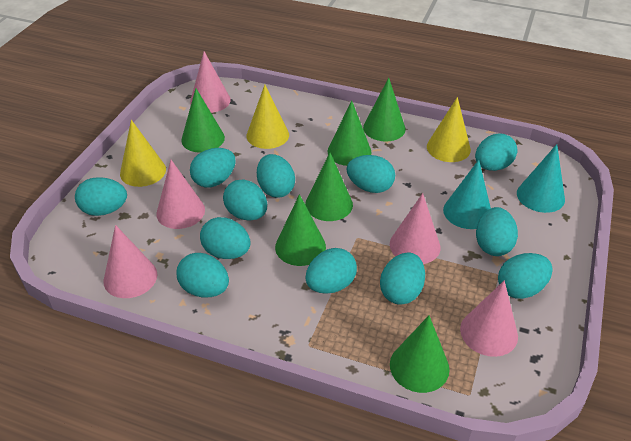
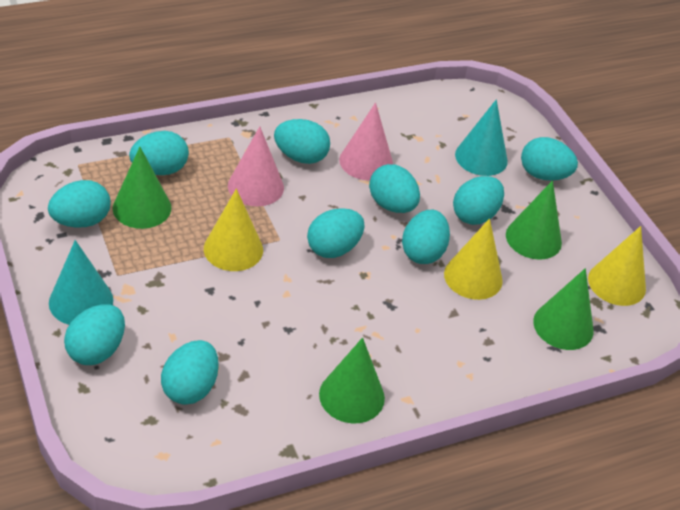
green cone: [181,88,225,153] [275,194,326,266] [305,153,353,221] [327,100,372,166] [363,78,406,141] [390,315,450,393] = 6 -> [113,147,172,229] [319,337,385,423] [506,180,562,260] [533,268,594,350] = 4
pink cone: [103,225,157,298] [156,160,205,229] [190,51,231,113] [390,193,441,264] [460,280,518,357] = 5 -> [228,126,284,206] [339,102,393,180] = 2
turquoise egg: [75,177,127,216] [176,253,229,297] [190,148,236,188] [200,217,251,259] [223,179,267,221] [257,154,295,197] [305,248,357,293] [347,155,395,193] [380,253,425,305] [475,133,517,171] [476,207,518,256] [498,253,553,299] = 12 -> [48,180,111,228] [64,304,125,365] [129,131,189,175] [161,340,219,405] [274,119,330,164] [307,208,365,258] [369,164,420,213] [402,210,450,264] [453,176,504,225] [521,137,578,181] = 10

